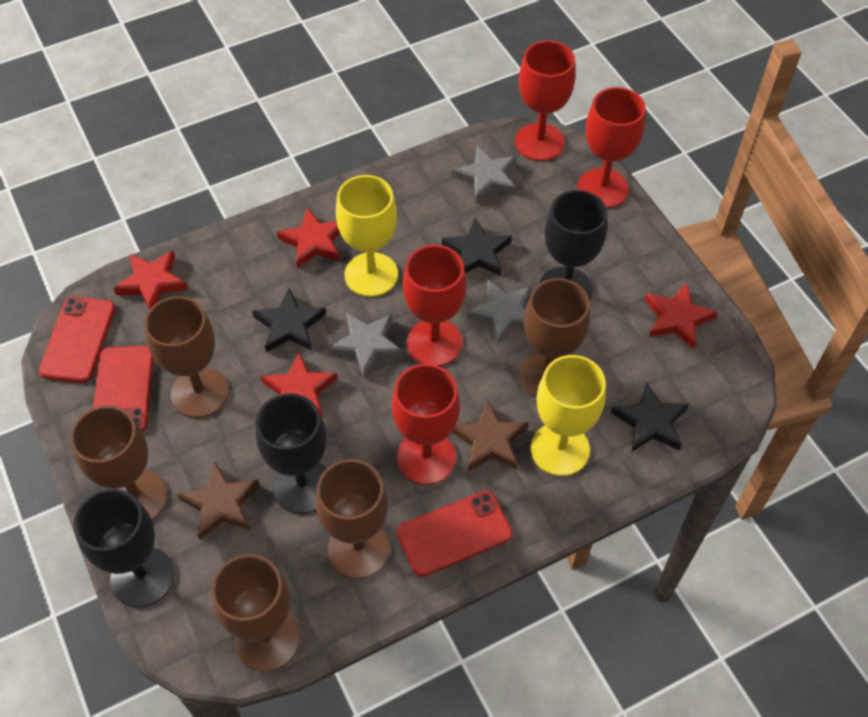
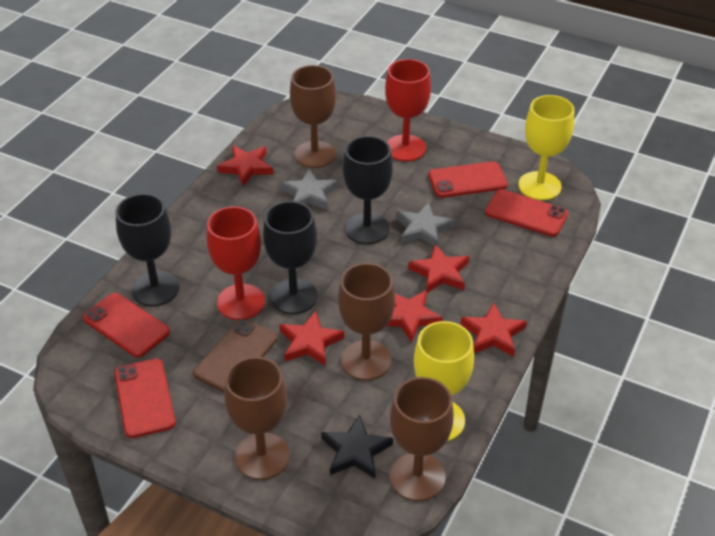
black star: [252,288,326,353] [442,218,512,276] [611,382,689,452] = 3 -> [321,414,393,479] = 1
brown goblet: [70,406,167,520] [144,296,229,418] [211,554,300,672] [316,459,390,579] [519,278,590,398] = 5 -> [224,357,290,480] [290,65,336,168] [338,263,395,380] [390,377,454,501] = 4
brown phone: none = 0 -> [193,319,277,392] = 1
brown star: [178,462,260,540] [452,400,528,472] = 2 -> none = 0
grey star: [328,312,403,378] [452,146,516,203] [466,279,531,345] = 3 -> [281,169,338,210] [396,202,455,247] = 2
red goblet: [392,364,460,485] [403,245,467,366] [515,41,575,161] [578,87,646,208] = 4 -> [207,206,265,320] [385,59,431,161] = 2
red phone: [39,296,115,383] [93,346,154,432] [397,491,513,577] = 3 -> [83,293,170,358] [115,359,176,438] [428,161,508,198] [485,189,568,237] = 4
red star: [113,251,188,310] [261,352,337,418] [277,207,340,269] [644,283,718,349] = 4 -> [217,146,273,186] [279,311,344,366] [387,290,443,343] [408,244,469,293] [461,302,527,356] = 5

